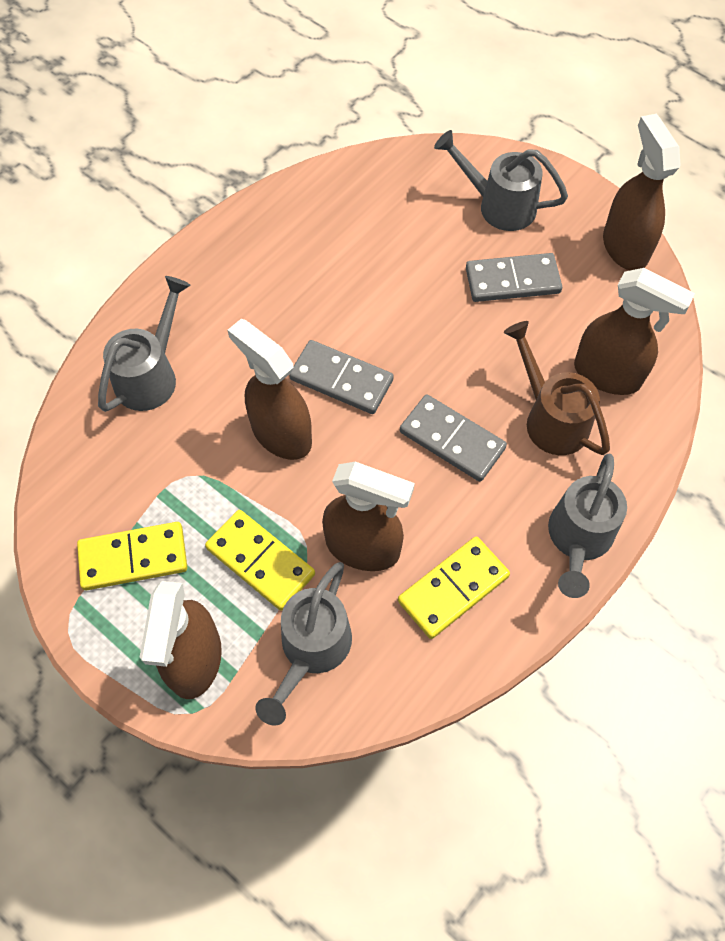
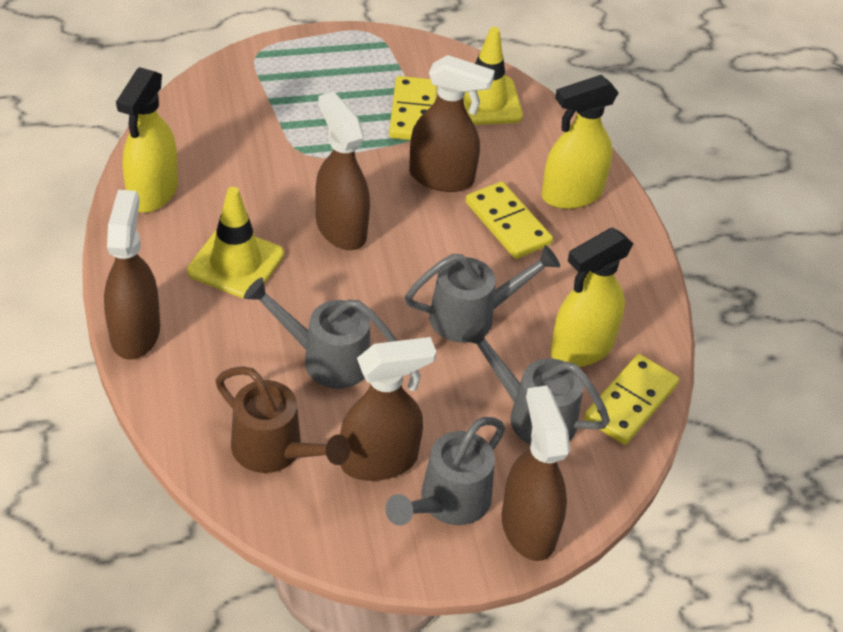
grey domino: [289,340,393,414] [400,395,507,482] [466,253,562,302] = 3 -> none = 0
yellow spray bottle: none = 0 -> [116,67,178,213] [541,75,619,209] [550,228,633,367] = 3
yellow traffic cone: none = 0 -> [187,187,284,299] [463,27,523,125] = 2

